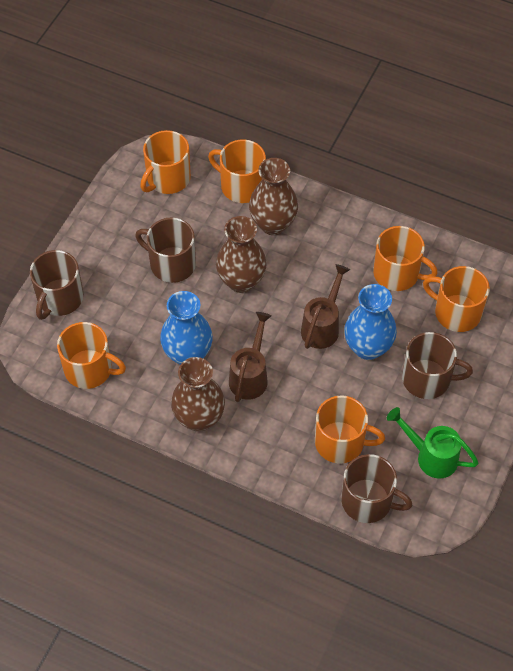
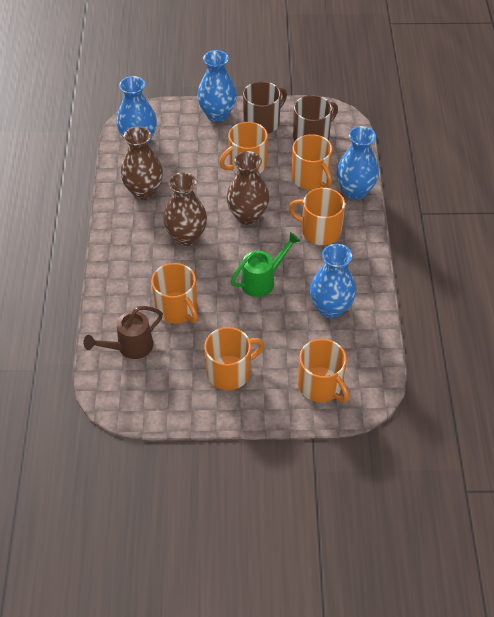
blue vase: [160,291,213,365] [344,284,397,360] = 2 -> [116,76,157,144] [197,50,237,122] [310,244,356,318] [337,126,379,200] = 4
brown mug: [30,250,84,320] [135,218,196,283] [341,454,412,523] [402,332,473,399] = 4 -> [243,81,287,134] [293,95,338,141] = 2
brown watering can: [229,312,271,402] [301,264,350,349] = 2 -> [84,306,163,359] = 1

